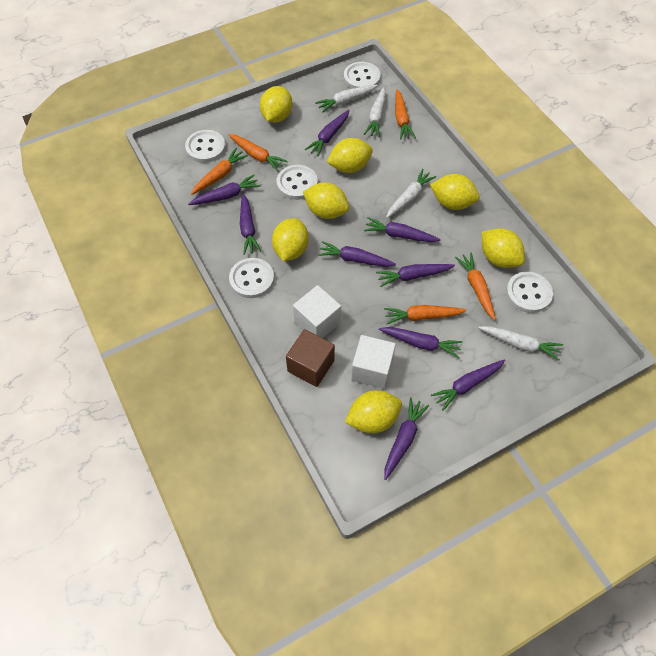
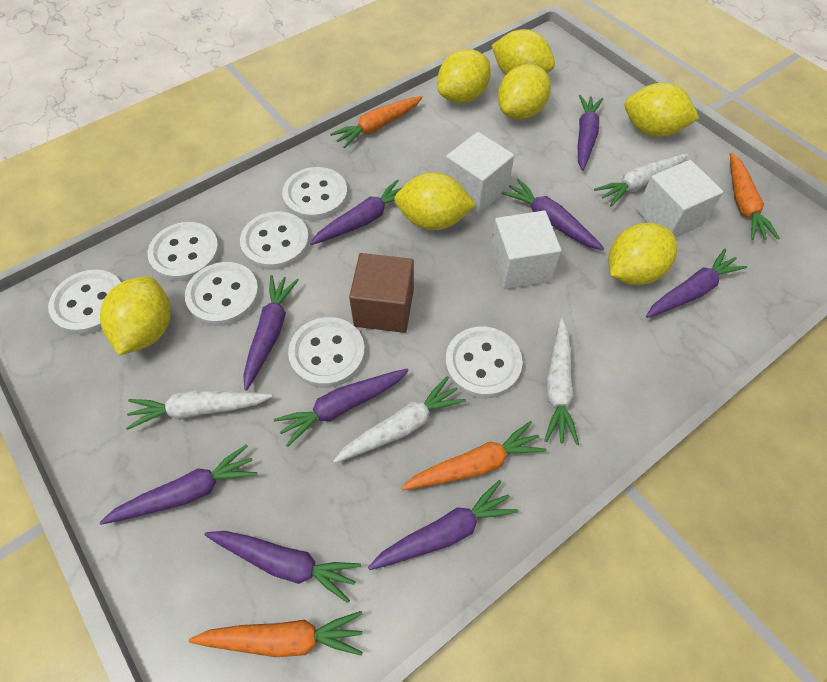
orange carrot: [191,148,248,195] [228,134,288,172] [384,305,467,324] [395,89,416,139] [455,252,496,320] = 5 -> [189,611,363,657] [330,96,423,148] [401,421,546,490] [730,152,779,240] = 4
white button: [185,130,226,163] [229,258,274,298] [276,165,318,200] [344,62,381,89] [506,272,553,313] = 5 -> [48,269,121,335] [148,222,220,281] [185,262,260,326] [240,211,310,270] [282,167,348,221] [288,317,365,388] [445,327,523,398] = 7
white cube: [293,285,341,338] [351,335,396,389] = 2 -> [445,132,514,214] [490,211,562,290] [636,160,724,238] = 3

